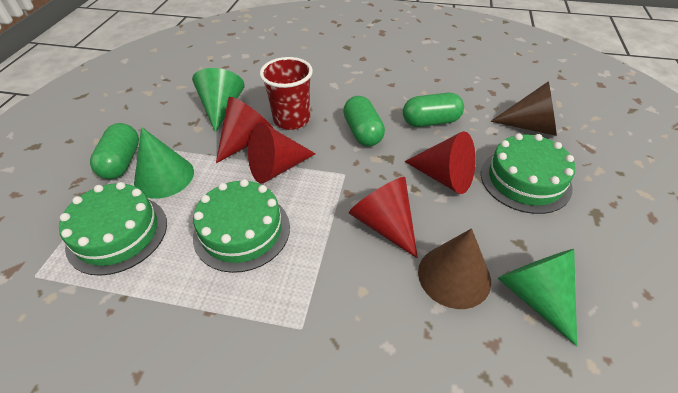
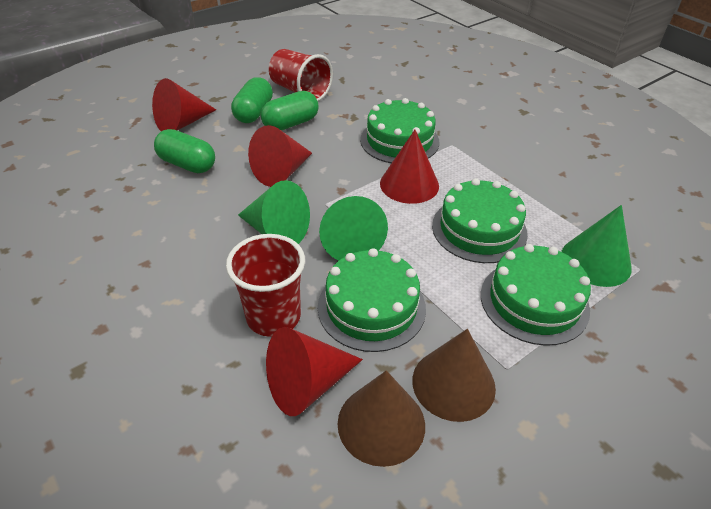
green cake: [59,182,167,276] [193,179,290,273] [481,133,575,214] = 3 -> [318,248,426,352] [360,98,439,163] [432,178,528,263] [481,244,591,346] = 4
red cup: [260,57,313,130] = 1 -> [226,234,305,337] [269,49,333,101] = 2

